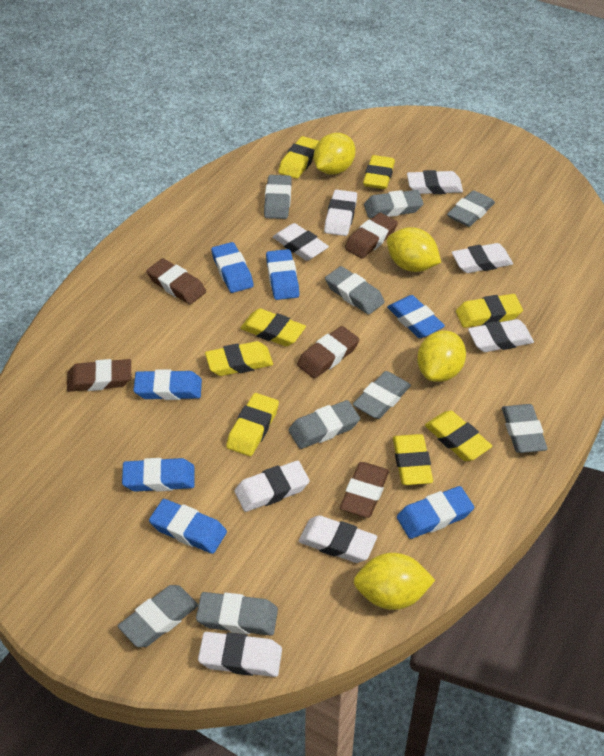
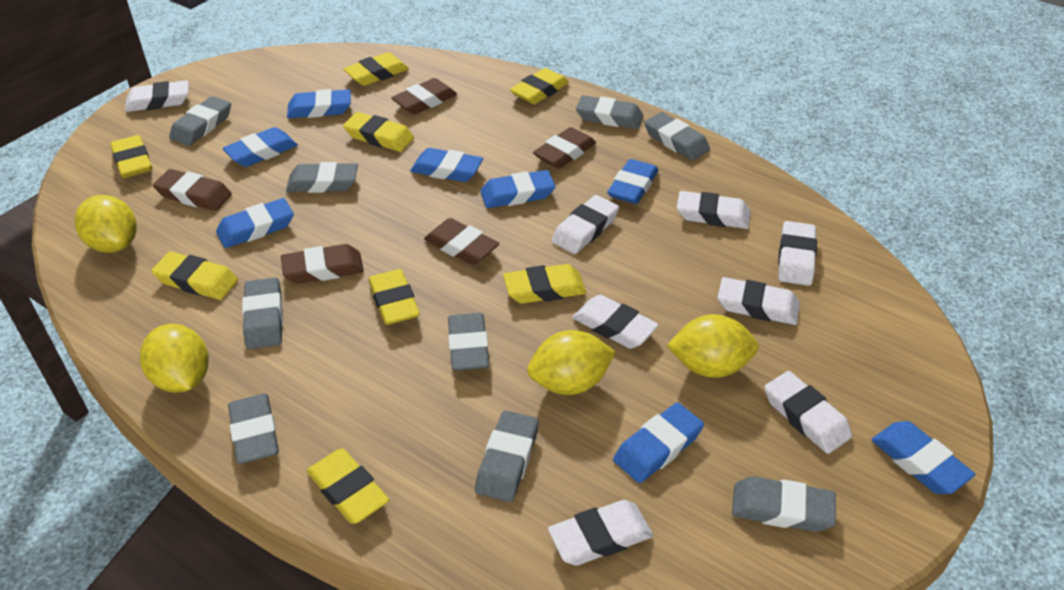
blue eraser: [122,458,195,492] [133,369,202,400] [149,499,227,554] [211,242,254,293] [266,249,299,300] [387,295,445,338] [397,486,474,539] = 7 -> [216,198,294,248] [223,127,298,167] [287,89,351,118] [410,148,483,182] [480,170,555,208] [607,159,658,204] [613,402,704,483] [871,421,975,494] = 8

